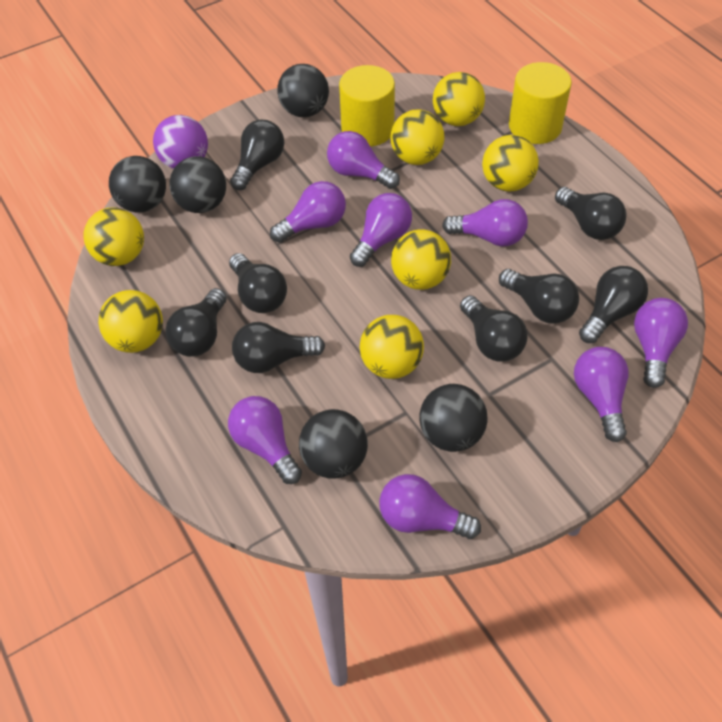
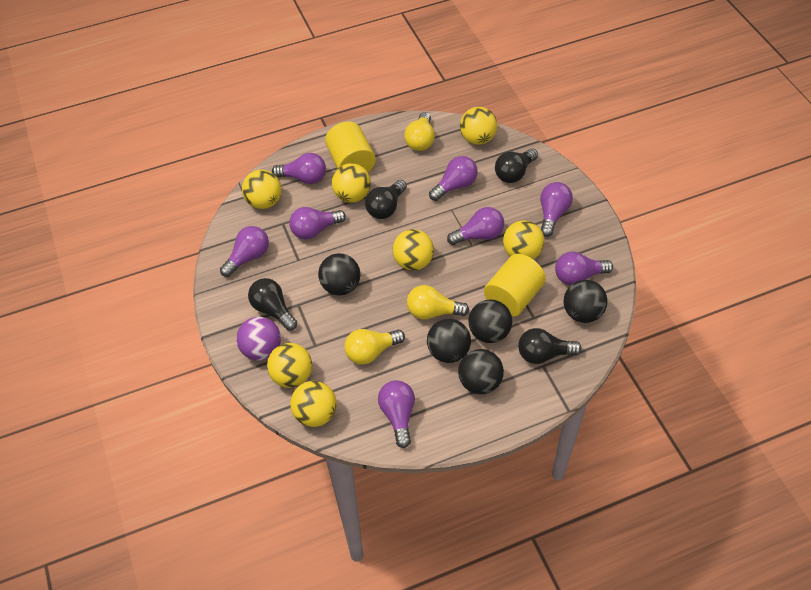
black light bulb: [166,288,227,357] [229,253,287,313] [230,120,285,190] [232,322,325,373] [460,295,527,362] [499,269,579,324] [555,187,626,240] [579,266,648,343] = 8 -> [248,278,297,331] [365,180,407,219] [495,148,538,183] [518,328,582,364] = 4
yellow light bulb: none = 0 -> [344,329,405,365] [404,112,435,151] [407,285,469,320] = 3

